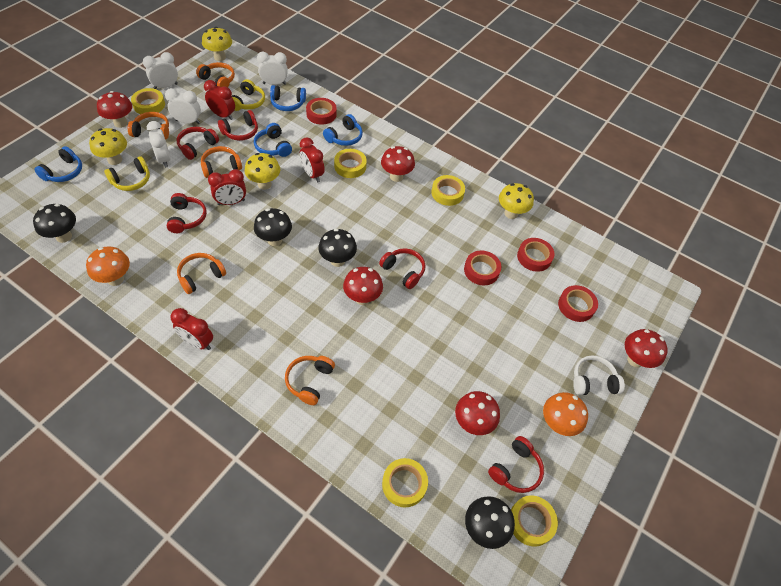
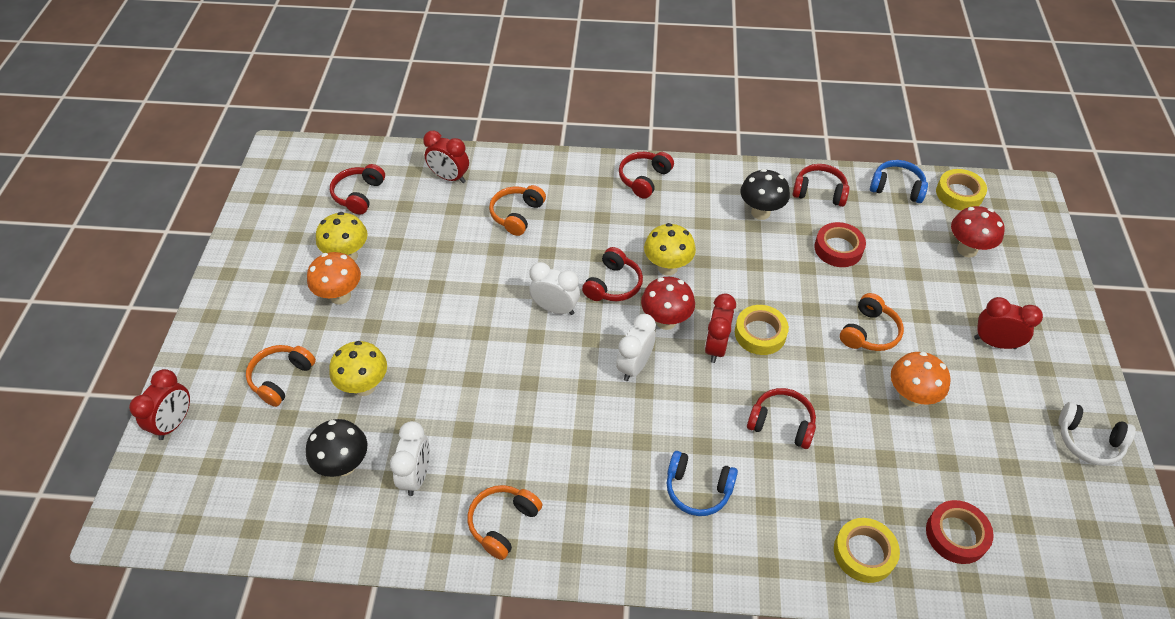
black mushroom: [33,204,76,243] [254,208,292,246] [318,229,357,267] [465,496,515,549] = 4 -> [306,419,367,477] [740,169,790,220] = 2
blue headphones: [34,146,82,182] [254,123,292,157] [270,85,306,111] [323,114,363,146] = 4 -> [667,451,738,516] [870,160,928,203] = 2
orange headphones: [128,112,169,140] [177,253,226,294] [196,62,235,87] [201,146,242,178] [285,356,335,405] = 5 -> [246,345,316,407] [468,485,543,560] [489,185,546,236] [840,293,904,351] = 4
red mushroom: [97,91,132,128] [343,267,383,305] [381,146,415,182] [455,391,500,435] [625,329,668,368] = 5 -> [641,277,695,330] [951,206,1005,258] = 2
red tape: [306,98,337,125] [464,251,501,285] [517,238,555,272] [558,285,598,322] = 4 -> [814,222,866,267] [926,500,994,564] = 2
white clock: [143,52,178,89] [147,121,171,168] [165,88,201,124] [257,52,288,85] = 4 -> [390,421,430,496] [529,262,580,315] [616,314,656,381] = 3
yellow headphones: [104,156,150,191] [232,79,265,111] = 2 -> none = 0
yellow mushroom: [89,128,127,165] [202,27,232,61] [245,153,280,190] [499,183,534,219] = 4 -> [316,212,368,261] [329,341,387,396] [644,223,696,276] = 3
yellow tape: [131,88,165,114] [334,149,367,178] [382,458,428,507] [431,175,465,206] [511,495,558,547] = 5 -> [735,305,789,355] [834,518,900,583] [936,169,987,211] = 3

